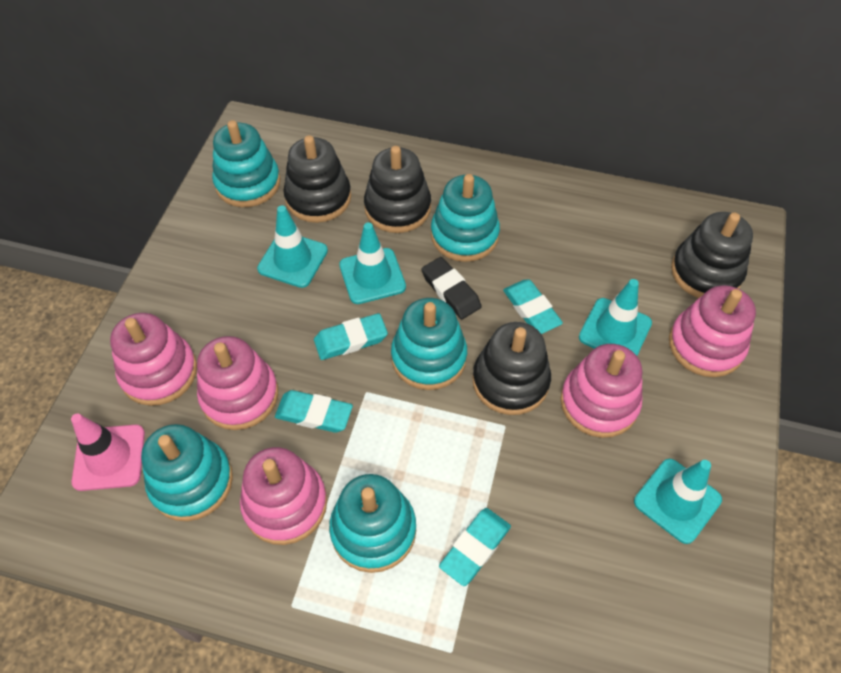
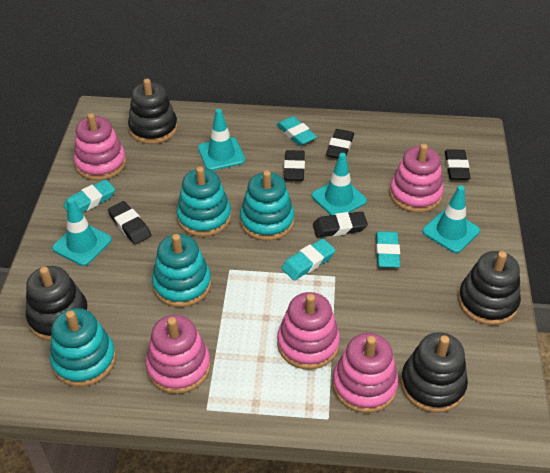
black eraser: [421,257,482,319] = 1 -> [108,201,151,245] [284,150,305,181] [313,211,368,238] [326,129,354,159] [445,149,471,180] = 5
pink traffic cone: [71,414,145,491] = 1 -> none = 0
turquoise stacking toy: [141,424,233,521] [212,120,280,207] [329,474,416,573] [391,298,467,390] [431,174,500,262] = 5 -> [50,308,116,387] [152,234,211,307] [176,166,231,237] [240,170,295,241] = 4

